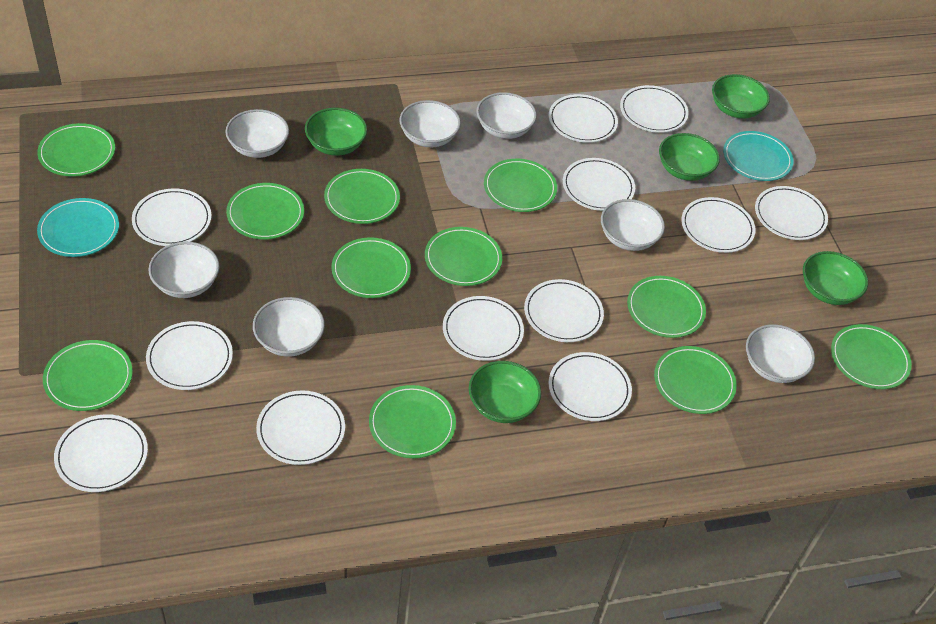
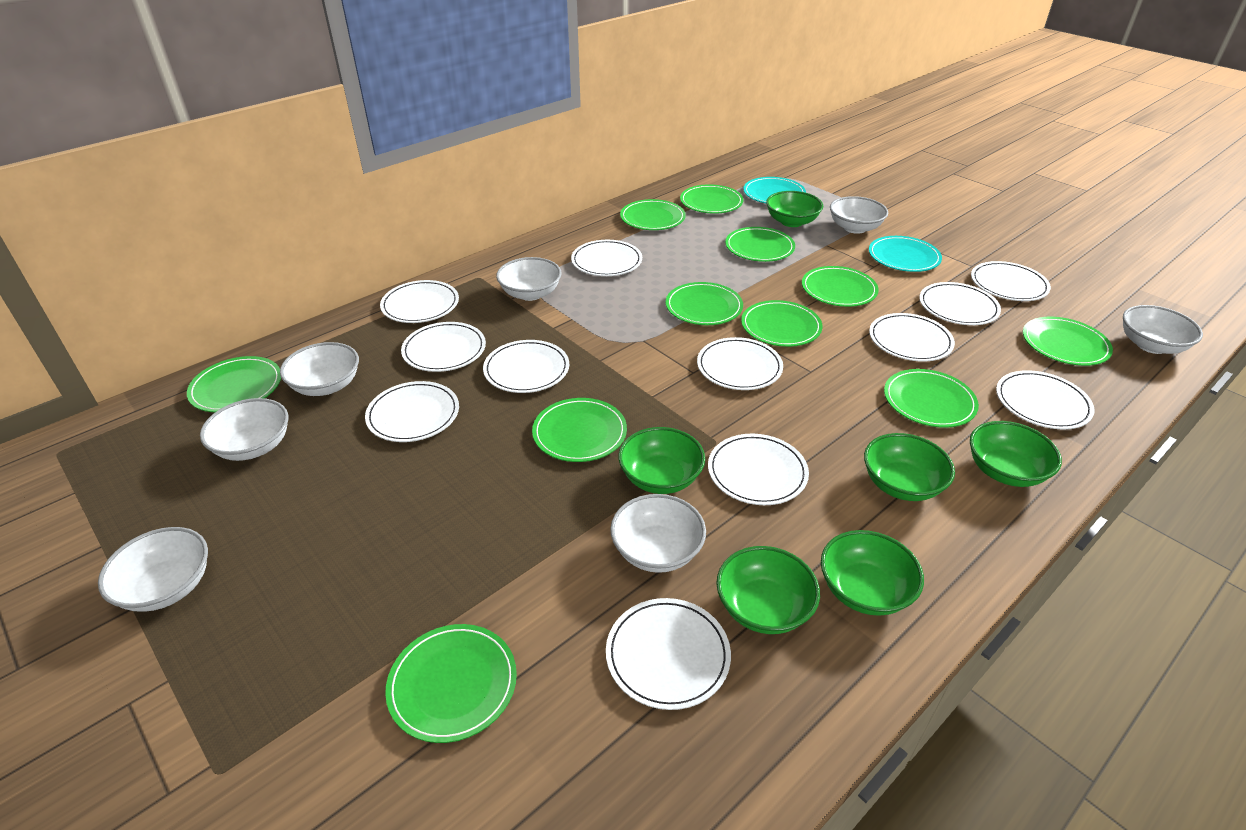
green bowl: [305,108,367,156] [469,361,541,423] [659,133,720,181] [712,74,770,119] [803,251,868,305] = 5 -> [618,427,705,494] [716,546,820,634] [766,191,823,227] [821,530,924,616] [864,433,955,501] [970,421,1062,487] = 6

